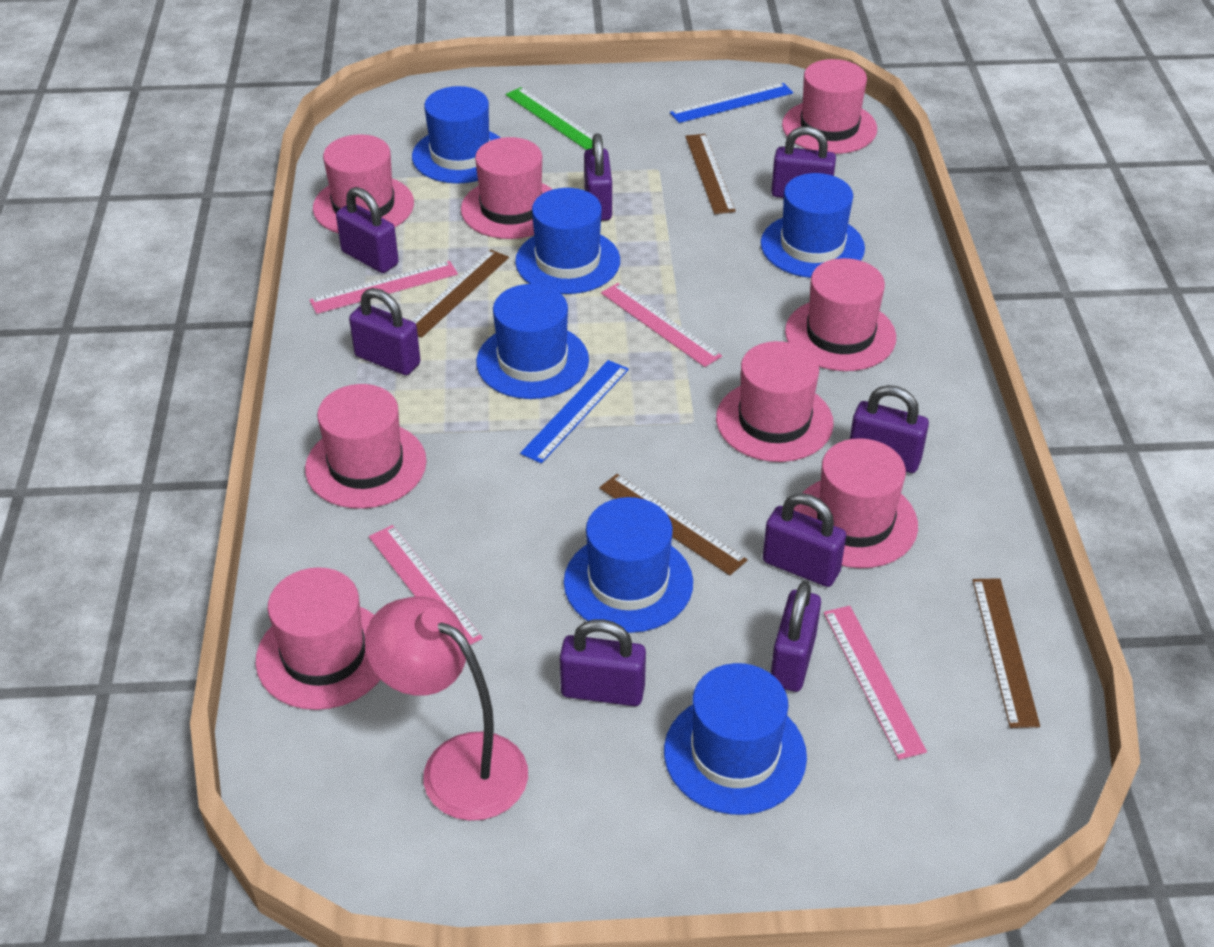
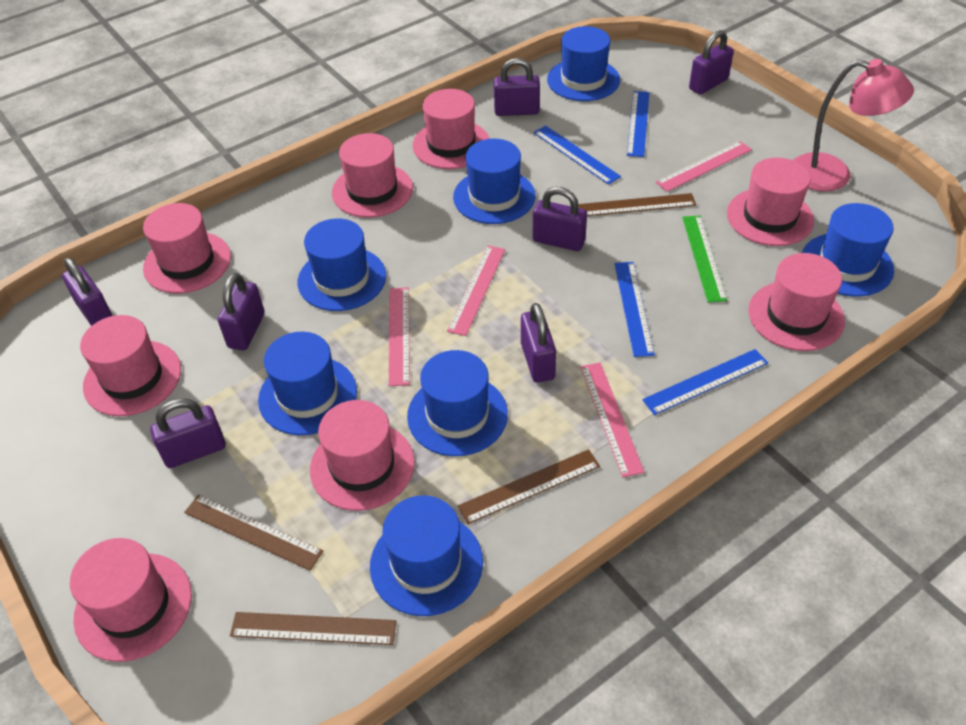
blue hat: [412,86,501,184] [476,284,589,399] [515,188,620,294] [564,497,693,633] [664,663,807,815] [761,173,865,278] = 6 -> [258,332,357,435] [297,218,386,311] [370,495,483,616] [407,350,508,456] [453,139,535,224] [547,26,620,101] [802,203,894,297] = 7
blue ruler: [520,360,629,464] [670,83,793,123] = 2 -> [533,125,621,185] [614,262,655,357] [627,91,649,157] [642,349,768,415] = 4
purple padlock: [336,187,399,273] [349,288,420,375] [560,619,646,706] [584,133,612,221] [763,493,846,587] [771,126,836,198] [771,582,821,692] [850,385,929,473] = 8 -> [62,258,113,326] [150,398,226,468] [218,273,265,350] [494,58,540,116] [521,303,556,383] [532,187,587,251] [689,30,734,95] = 7

